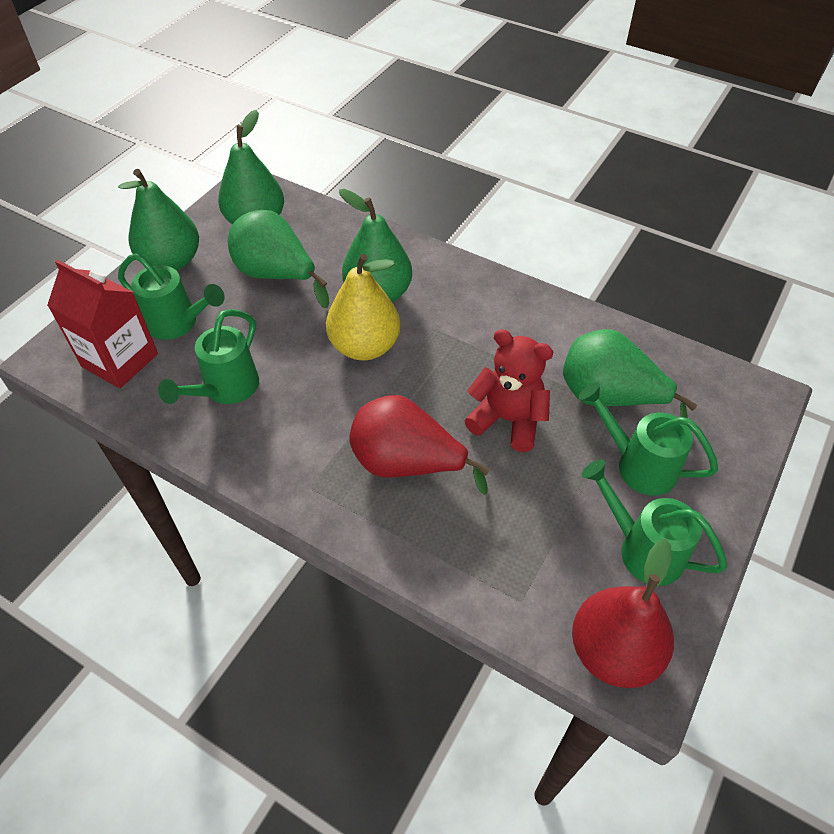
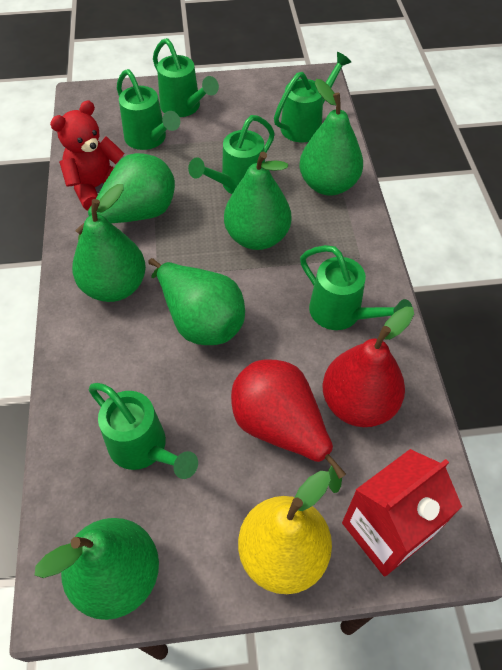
green pear: [118,169,199,271] [218,110,284,224] [228,210,329,308] [339,189,412,302] [563,329,697,418] = 5 -> [35,518,159,620] [72,184,146,302] [75,153,175,241] [148,258,245,345] [224,152,291,250] [299,79,363,196] = 6
green watering can: [118,253,225,340] [158,309,259,404] [579,382,718,496] [581,460,727,586] = 4 -> [89,383,198,479] [117,69,180,150] [153,38,219,117] [188,115,275,194] [274,52,351,142] [300,245,412,330] = 6

